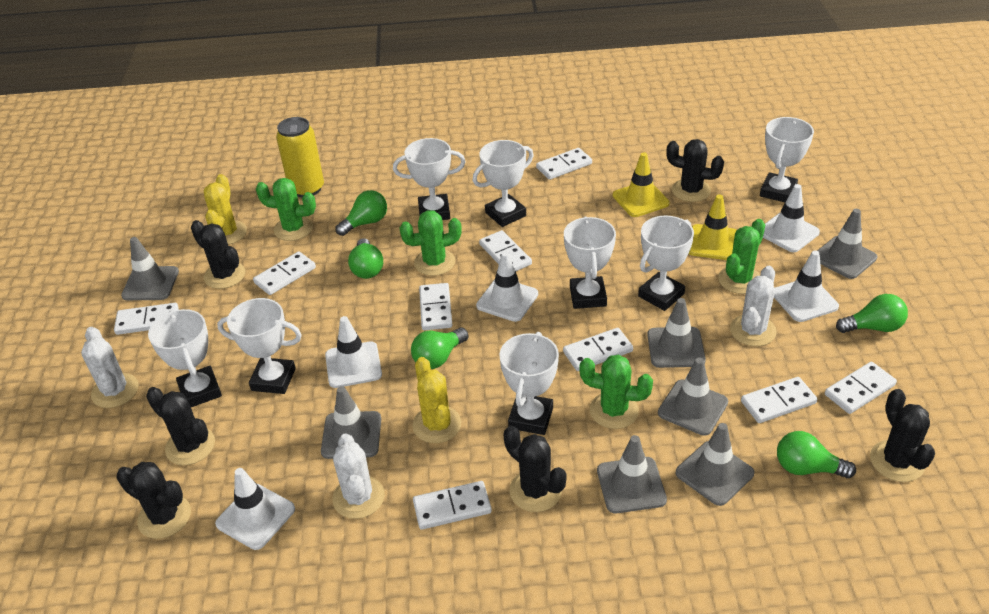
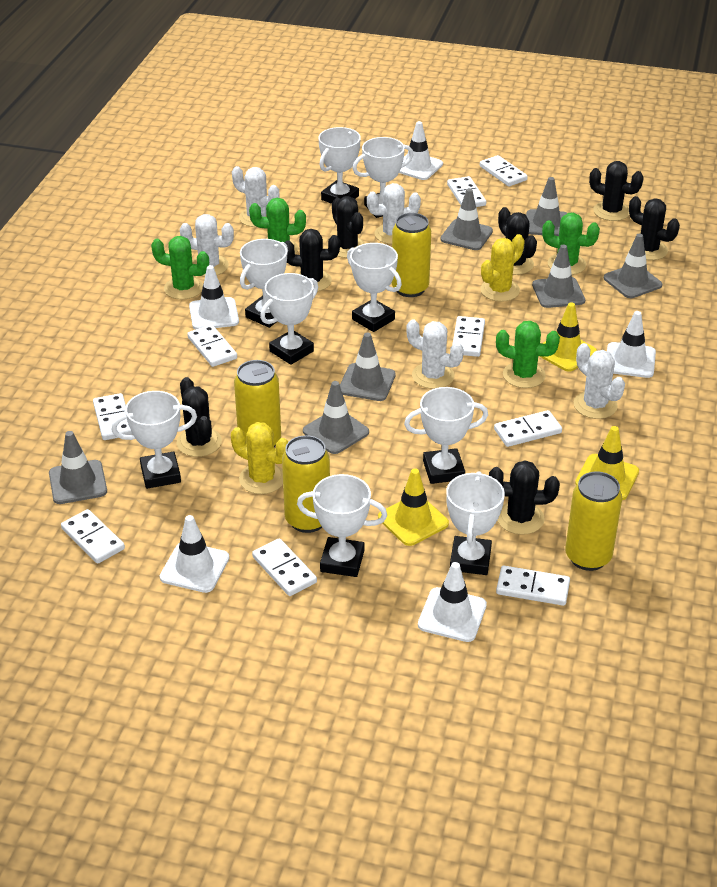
black cactus: [116,462,191,539] [146,387,215,465] [191,220,245,289] [503,426,567,512] [666,139,724,202] [870,389,935,482] = 6 -> [177,377,222,457] [285,229,340,291] [332,196,365,258] [489,461,560,535] [498,207,537,275] [589,161,644,221] [629,196,680,260] = 7
green light bulb: [336,190,387,236] [348,238,383,279] [411,328,468,369] [777,431,856,478] [836,294,908,333] = 5 -> none = 0
white cactus: [81,327,139,408] [332,433,385,519] [730,266,777,346] = 3 -> [180,214,234,276] [232,166,279,227] [367,183,421,244] [406,319,464,389] [574,343,625,419] = 5
white trophy: [148,309,222,407] [217,298,302,394] [393,138,466,220] [473,140,534,227] [499,332,559,435] [564,217,616,309] [638,216,694,311] [760,117,814,202] = 8 -> [112,391,197,489] [240,239,288,328] [260,273,318,365] [297,474,387,577] [318,127,361,204] [347,243,402,332] [352,137,414,218] [404,387,488,484] [446,471,505,575] = 9
yellow can: [276,117,324,198] = 1 -> [234,360,281,447] [282,435,330,533] [392,213,431,297] [565,471,622,571] = 4
yellow traffic cone: [613,152,670,217] [688,194,737,260] = 2 -> [378,468,449,546] [539,302,597,372] [575,426,639,500] = 3

